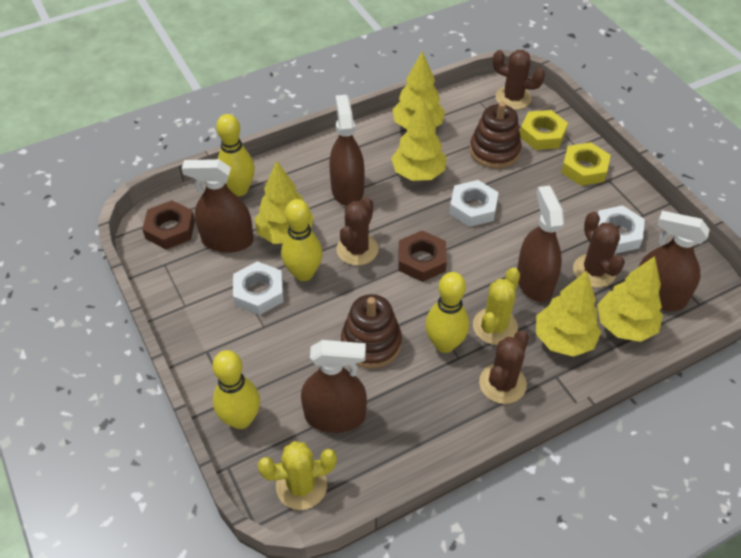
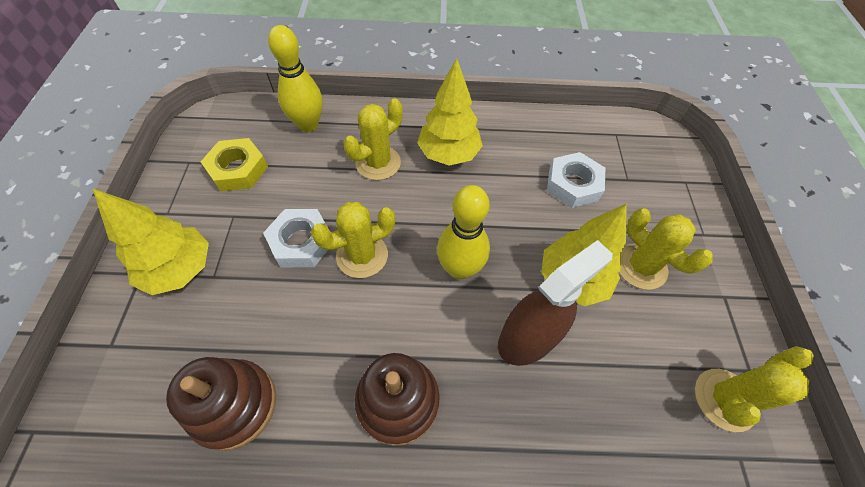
brown cactus: [337,197,378,265] [479,331,529,404] [493,50,545,110] [573,211,625,288] = 4 -> none = 0
brown nut: [142,200,195,249] [399,230,447,282] = 2 -> none = 0
brown spray bottle: [182,159,253,253] [301,340,367,433] [329,95,365,206] [517,186,564,302] [638,211,710,311] = 5 -> [498,240,613,366] = 1
white nut: [233,261,284,315] [449,180,499,227] [598,205,645,254] = 3 -> [263,209,330,267] [547,152,605,208] = 2
yellow bowling pin: [212,350,260,429] [216,114,255,196] [281,199,322,281] [425,272,469,353] = 4 -> [268,25,323,132] [437,185,490,280] = 2
yellow cactus: [258,441,337,510] [473,267,520,345] = 2 -> [311,202,395,278] [344,98,403,180] [619,209,713,290] [695,346,814,432] = 4
yellow nut: [520,110,568,150] [561,142,611,186] = 2 -> [201,138,268,191] = 1
yellow tree: [255,161,314,244] [391,99,447,181] [392,51,445,129] [536,271,601,357] [597,256,663,342] = 5 -> [92,188,209,295] [417,58,483,166] [541,204,627,306] = 3

